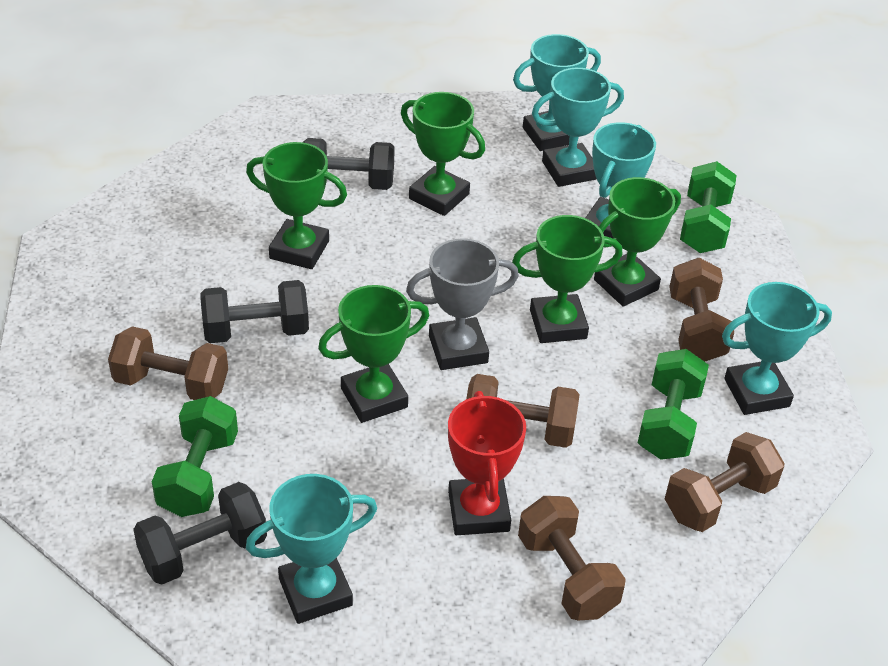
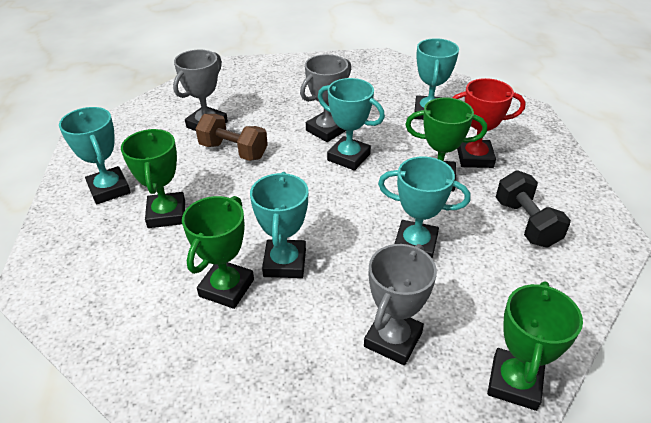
black dumbbell: [133,482,267,585] [200,280,309,343] [303,138,395,190] = 3 -> [496,170,571,248] = 1
brown dumbbell: [108,326,228,400] [466,374,580,448] [518,496,626,620] [665,432,784,532] [669,258,734,362] = 5 -> [195,114,268,161] = 1
green dumbbell: [152,396,238,517] [638,349,709,460] [680,161,737,253] = 3 -> none = 0
green trophy: [246,142,347,269] [318,285,429,423] [401,92,485,216] [512,215,623,343] [594,177,681,307] = 5 -> [121,129,185,228] [182,196,254,309] [405,97,487,191] [487,282,583,411] = 4
grey trophy: [406,238,519,370] = 1 -> [173,50,228,131] [300,54,351,142] [364,244,437,365] = 3

